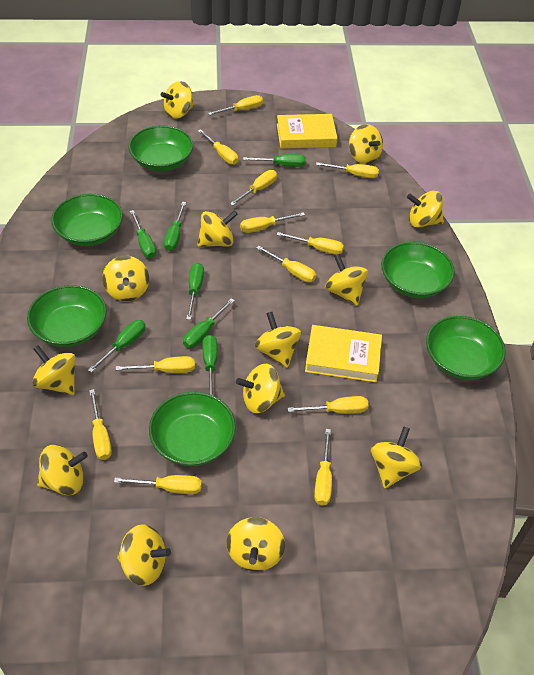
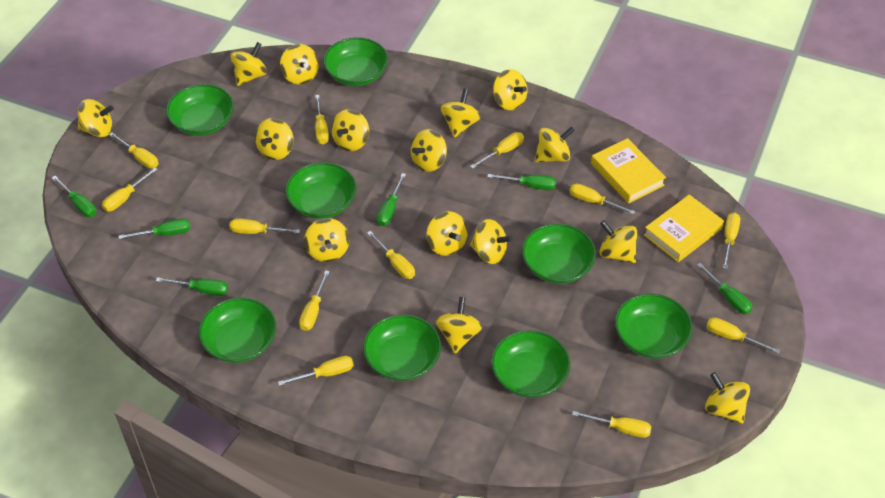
green bowl: [27,285,107,347] [51,194,123,246] [128,125,193,171] [149,392,236,466] [381,242,455,298] [426,316,506,380] = 6 -> [166,84,234,136] [198,297,276,363] [286,162,357,219] [323,37,388,86] [363,314,441,381] [491,330,570,398] [522,223,596,284] [615,294,693,359] = 8
green screwdriver: [88,320,146,373] [130,210,156,259] [164,202,186,251] [183,298,235,348] [186,263,204,320] [203,335,217,396] [243,154,306,167] = 7 -> [52,176,97,217] [119,219,190,239] [156,278,228,296] [377,173,406,226] [488,174,556,190] [697,263,753,314] = 6
yellow spinning top: [32,345,76,395] [37,445,88,495] [102,256,149,301] [117,524,171,586] [161,81,194,119] [197,210,238,247] [227,517,285,571] [236,364,285,413] [255,312,301,368] [325,254,368,306] [349,124,383,164] [371,426,422,489] [407,191,444,228] = 13 -> [78,99,114,137] [231,42,267,86] [255,118,294,160] [280,44,319,84] [304,218,349,262] [331,109,369,151] [411,129,447,172] [426,211,468,256] [436,297,482,354] [440,89,481,138] [470,219,513,264] [493,69,528,110] [535,126,575,162] [600,220,637,263] [705,372,750,424] = 15

